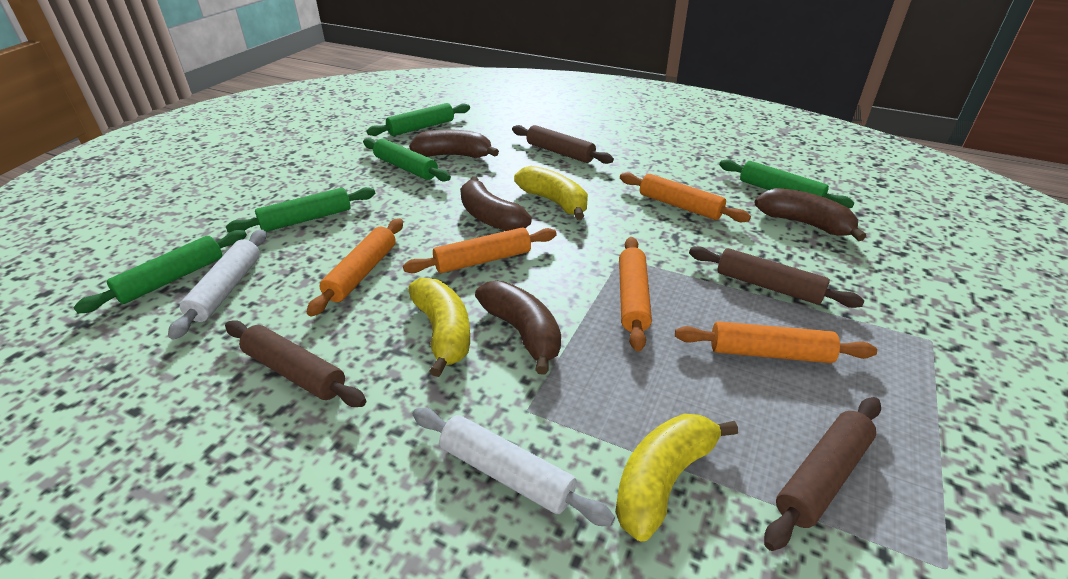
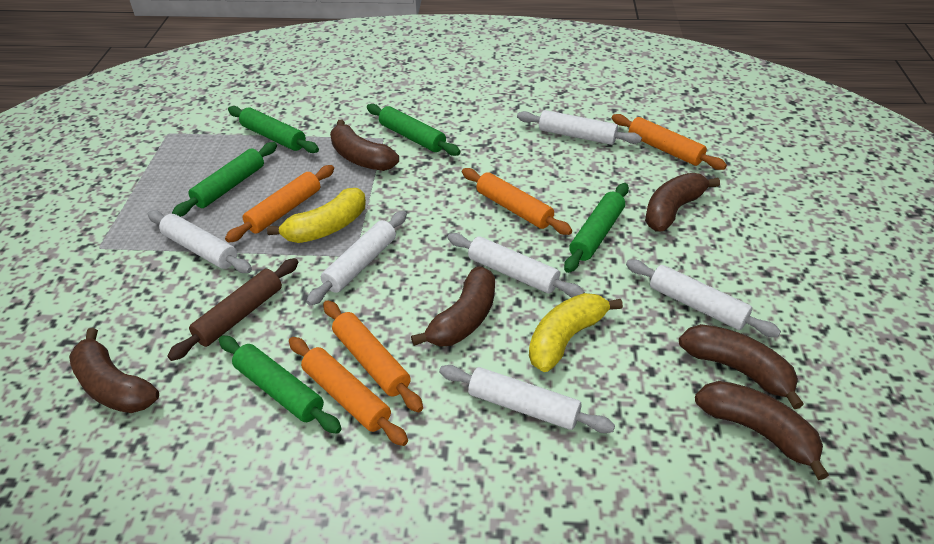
brown banana: [409,130,499,158] [460,176,532,231] [475,281,561,375] [754,188,866,241] = 4 -> [69,328,159,413] [330,120,399,171] [411,267,495,347] [645,173,720,232] [679,324,804,409] [695,381,829,480] = 6
brown rolling pin: [225,320,366,407] [512,125,614,164] [689,246,864,308] [764,397,881,551] = 4 -> [167,258,298,361] = 1
white rolling pin: [168,229,266,340] [413,408,615,526] = 2 -> [148,210,252,273] [306,211,407,306] [439,365,615,433] [447,233,585,297] [517,110,642,145] [626,259,781,337] = 6
yellow banana: [408,278,470,377] [514,166,588,220] [615,414,738,542] = 3 -> [267,188,366,243] [529,293,623,372] = 2

